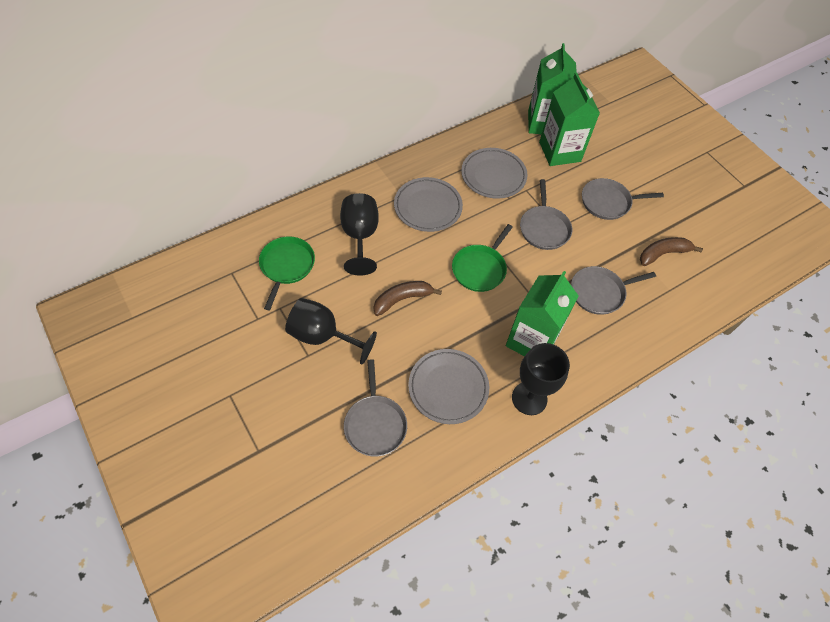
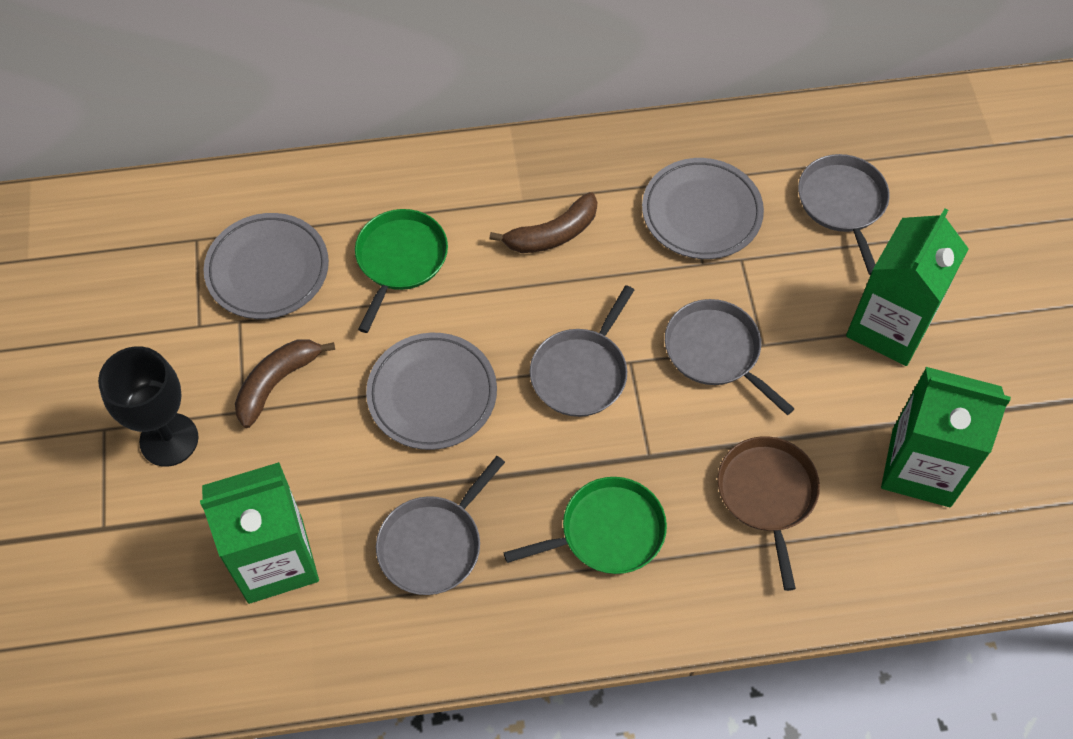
black goblet: [285,298,377,364] [340,193,379,275] [512,343,570,415] = 3 -> [98,346,199,467] = 1
brown pan: none = 0 -> [717,436,820,591] = 1

